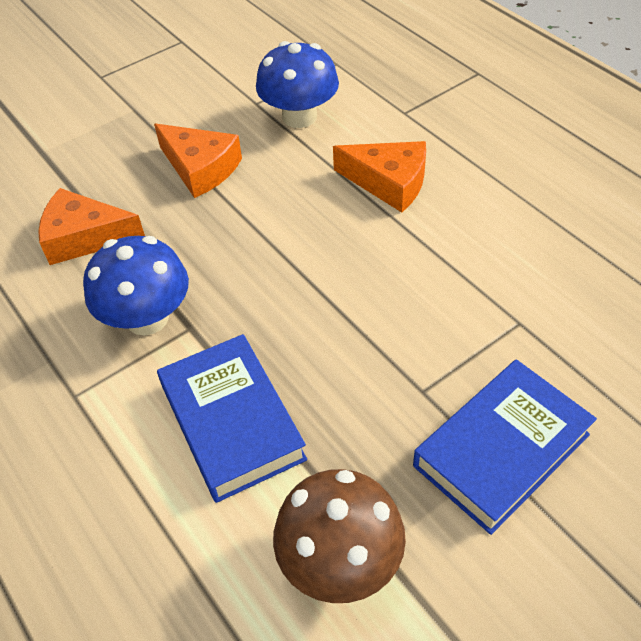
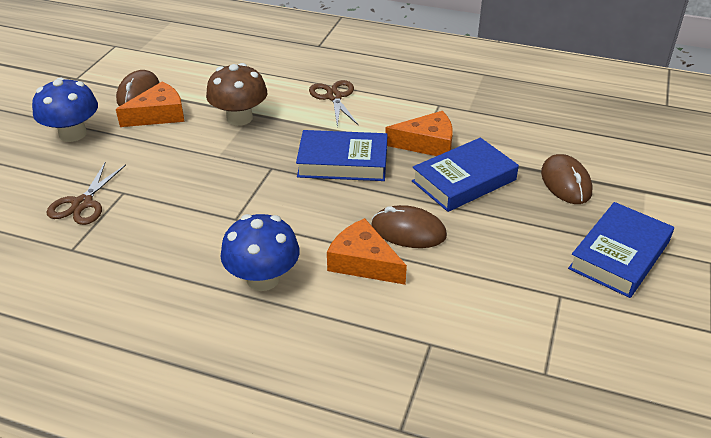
blue book: [157,334,307,503] [413,359,597,535] = 2 -> [296,130,388,181] [412,138,519,212] [568,202,674,298] = 3
brown mouse: none = 0 -> [116,70,159,106] [371,205,447,248] [541,154,593,204] = 3
brown scissors: none = 0 -> [47,162,126,225] [309,80,359,127] = 2

